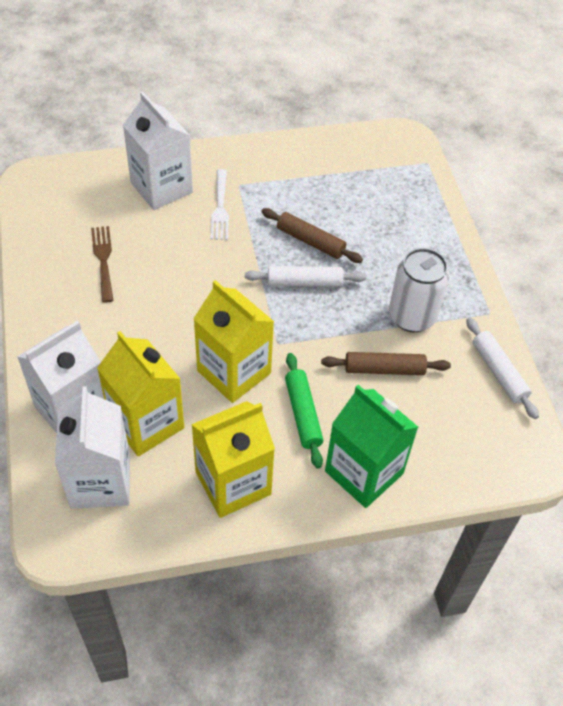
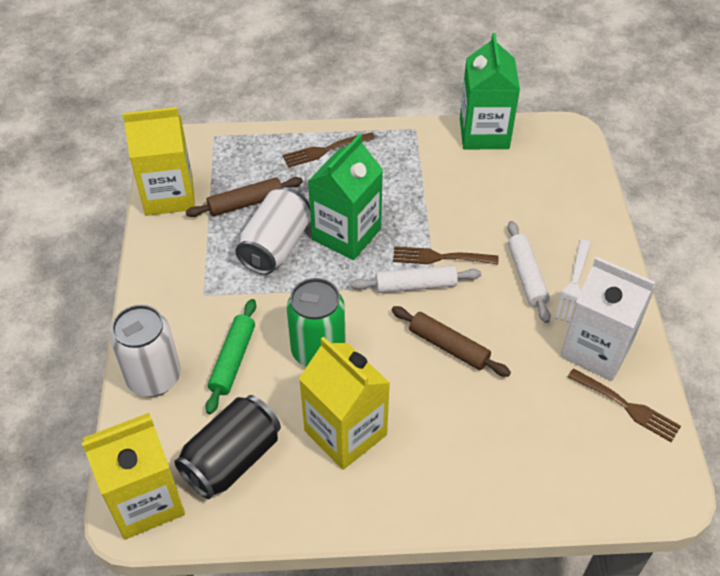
black can: none = 0 -> [174,395,281,499] = 1
brown fork: [91,226,114,303] = 1 -> [282,132,375,168] [393,246,499,265] [568,368,681,442] = 3
green can: none = 0 -> [287,278,346,367] = 1
green carton: [325,385,418,508] = 1 -> [308,134,383,260] [460,33,520,149] = 2
white can: [389,248,449,332] = 1 -> [110,305,181,397] [235,187,311,275] = 2
white carton: [17,321,104,433] [55,386,130,509] [123,91,193,210] = 3 -> [560,257,656,381] = 1

